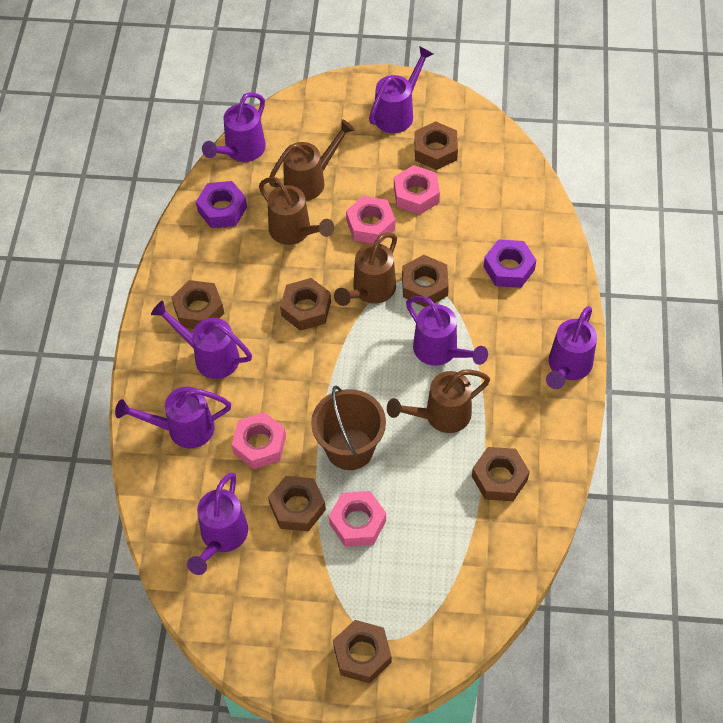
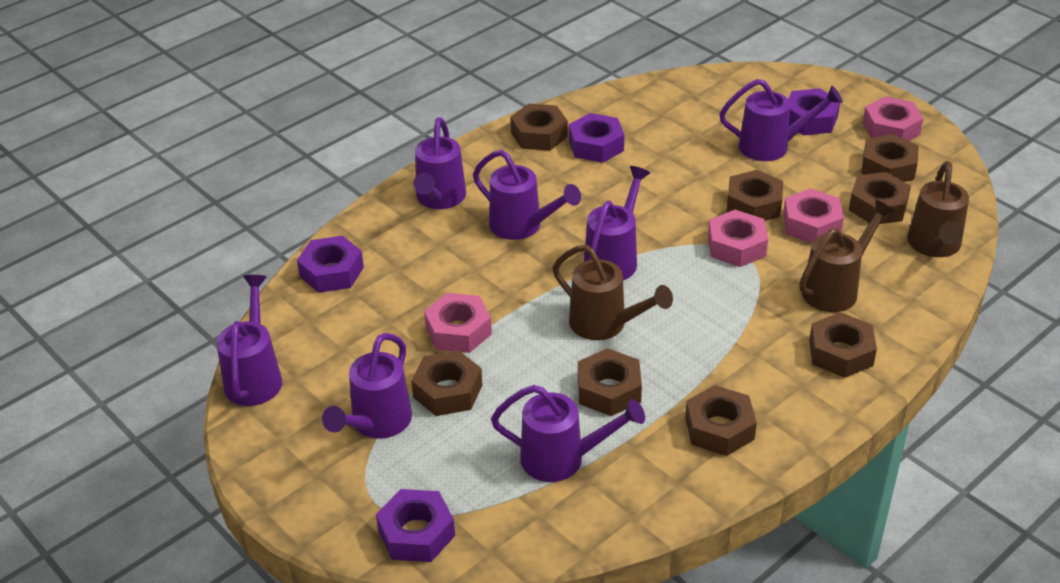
brown bucket: [311,386,386,470] = 1 -> none = 0
brown nut: [171,280,224,329] [268,476,326,531] [280,278,331,331] [333,620,391,683] [402,255,449,307] [415,121,458,170] [472,447,530,501] = 7 -> [411,350,482,416] [511,104,568,151] [578,348,642,416] [685,385,757,456] [726,170,783,221] [809,312,877,378] [849,172,911,224] [861,134,919,182] = 8
brown watering can: [259,177,334,245] [269,119,355,201] [334,232,397,306] [387,369,490,433] = 4 -> [553,245,673,340] [799,200,895,312] [907,161,969,257] = 3
purple nut: [196,181,247,228] [484,239,536,288] = 2 -> [297,236,364,293] [376,489,455,562] [569,113,624,163] [788,88,840,135] = 4

